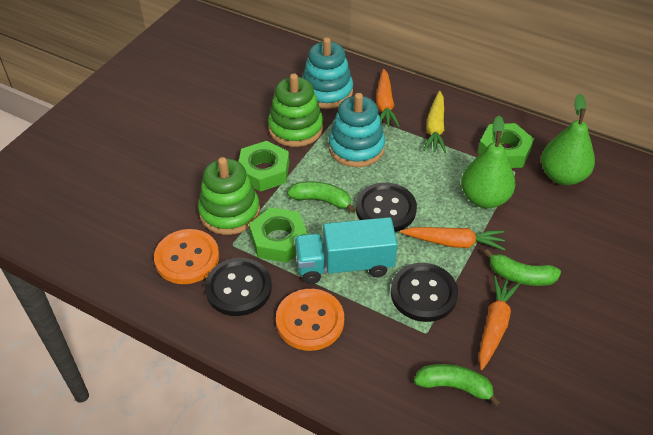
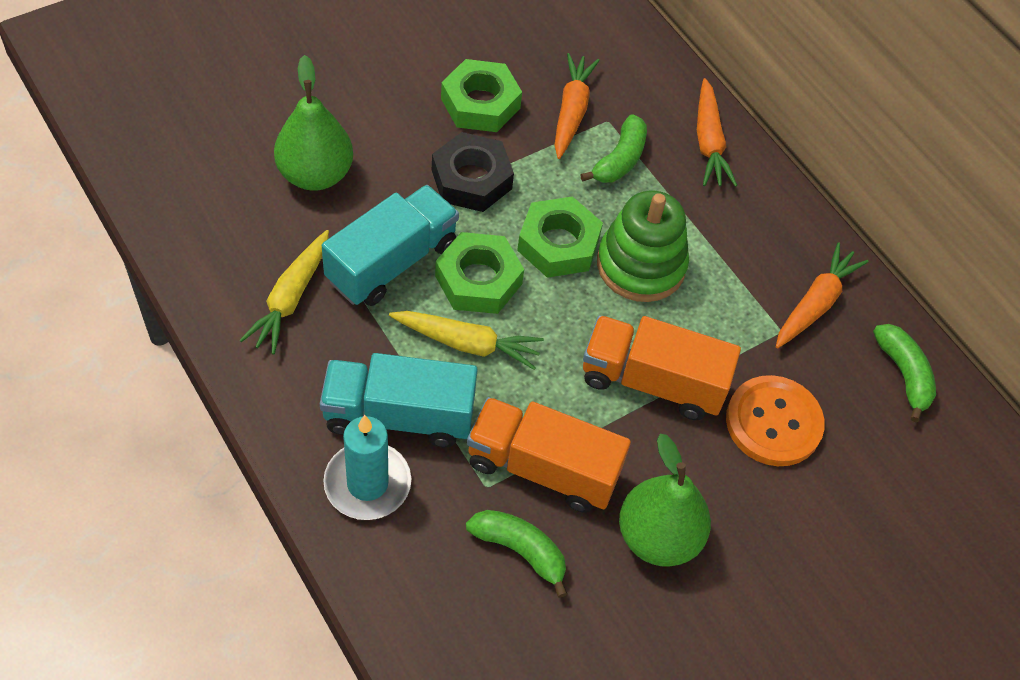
black button: [205,258,272,316] [356,182,417,232] [391,263,458,322] = 3 -> none = 0
black nut: none = 0 -> [432,132,514,212] = 1
green stacking toy: [198,157,260,235] [268,73,323,147] = 2 -> [597,190,689,302] = 1
orange button: [154,229,219,284] [276,289,344,351] = 2 -> [726,375,825,466] = 1
orange truck: none = 0 -> [467,397,631,513] [583,315,741,420] = 2
turquoise candle: none = 0 -> [323,415,411,520] = 1
turquoise stacking toy: [302,37,353,109] [329,93,385,167] = 2 -> none = 0
turquoise truck: [295,217,398,284] = 1 -> [320,353,478,447] [322,185,459,306] = 2
yellow carrot: [423,91,446,153] = 1 -> [239,230,329,354] [389,311,544,370] = 2

